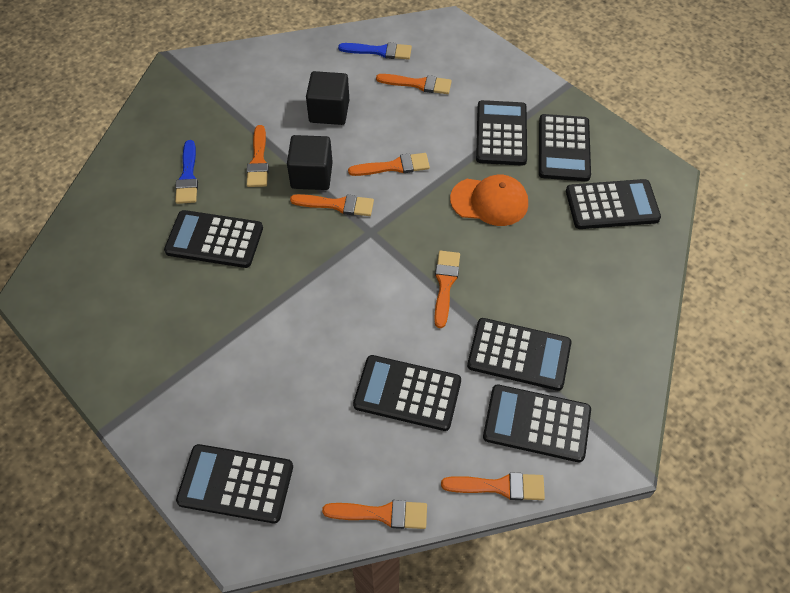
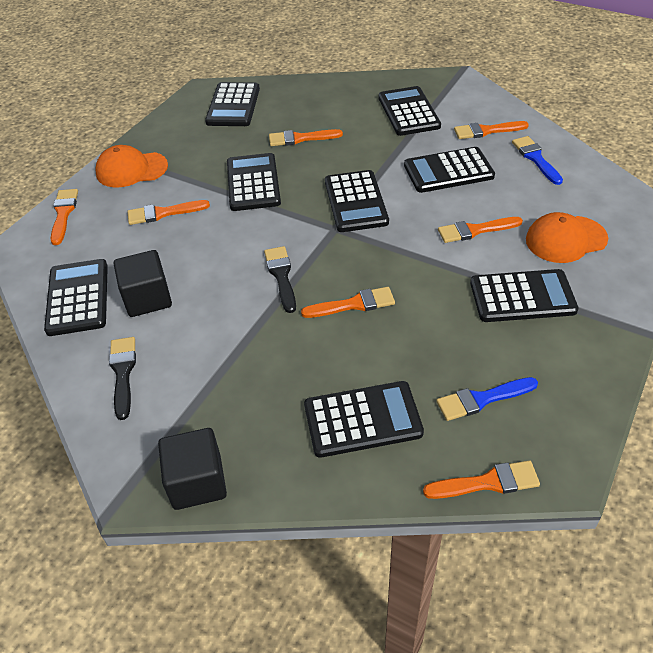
black brush: none = 0 -> [109,337,136,420] [264,246,296,313] = 2
orange cap: [450,175,528,226] = 1 -> [95,145,168,188] [526,212,608,263] = 2

